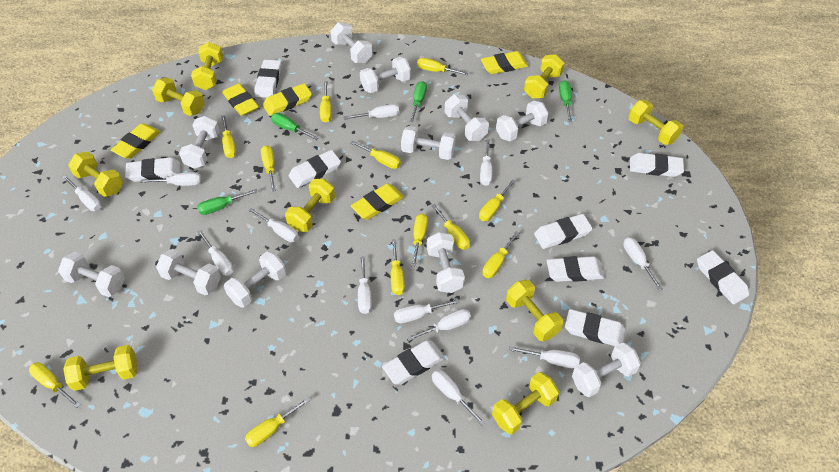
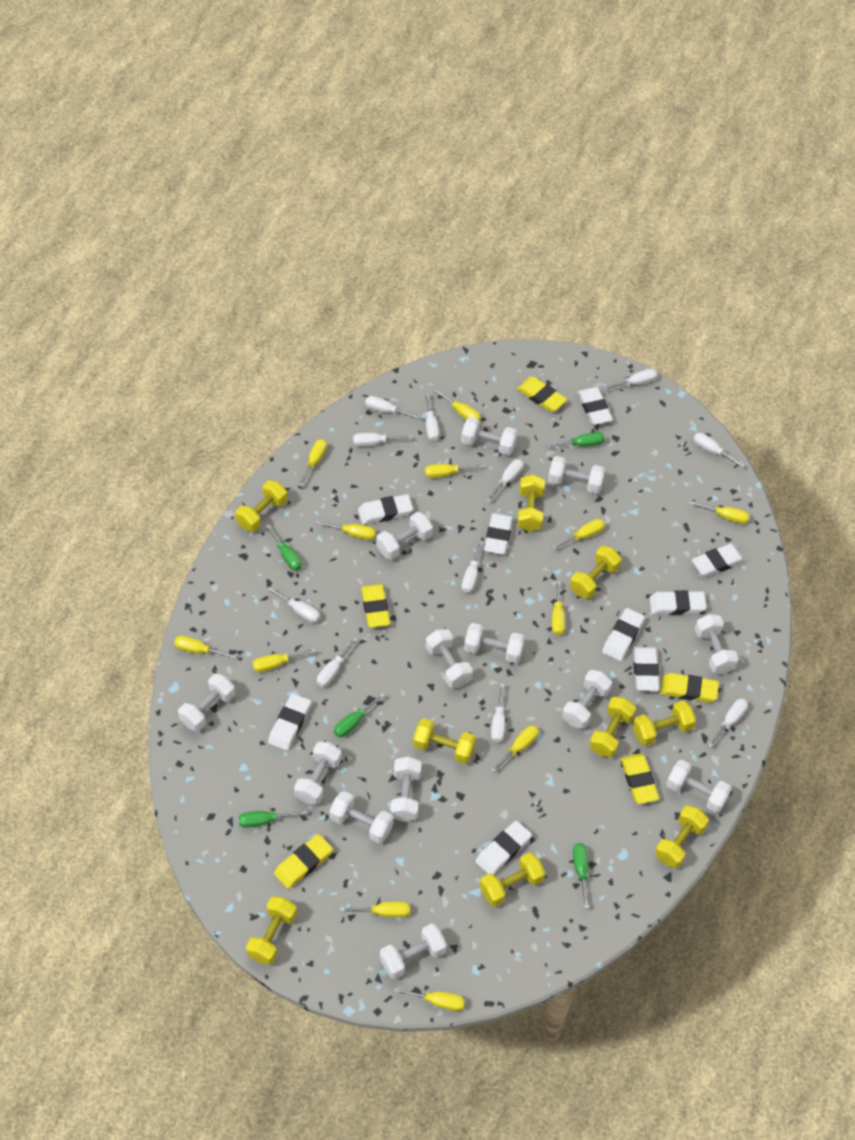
green screwdriver: [197,189,258,215] [271,113,318,140] [410,81,427,122] [559,80,572,122] = 4 -> [239,810,307,828] [265,524,302,571] [334,693,385,737] [546,432,605,448] [573,843,589,909] = 5
white dumbbell: [58,252,125,297] [156,249,221,295] [179,116,220,169] [224,251,286,307] [330,22,372,63] [360,57,411,93] [401,126,456,160] [427,232,465,293] [445,94,489,141] [496,101,549,141] [572,342,641,397] = 11 -> [178,674,235,731] [294,742,342,804] [329,791,394,844] [376,512,433,560] [380,923,447,979] [390,756,422,822] [426,629,473,688] [461,417,518,455] [464,623,525,663] [548,456,605,494] [562,670,612,729] [667,760,732,813] [695,614,739,674] = 13
white screwdriver: [62,175,101,211] [140,172,201,186] [198,230,233,276] [249,208,299,242] [344,104,399,120] [358,256,372,314] [394,299,460,323] [407,309,471,341] [432,370,486,426] [480,139,492,186] [509,346,580,368] [623,237,663,290] = 12 -> [267,587,320,623] [317,637,358,687] [353,433,412,446] [365,396,421,419] [425,393,439,441] [462,541,483,593] [486,459,524,502] [491,683,505,742] [603,369,657,390] [694,433,745,468] [708,698,748,747] = 11

